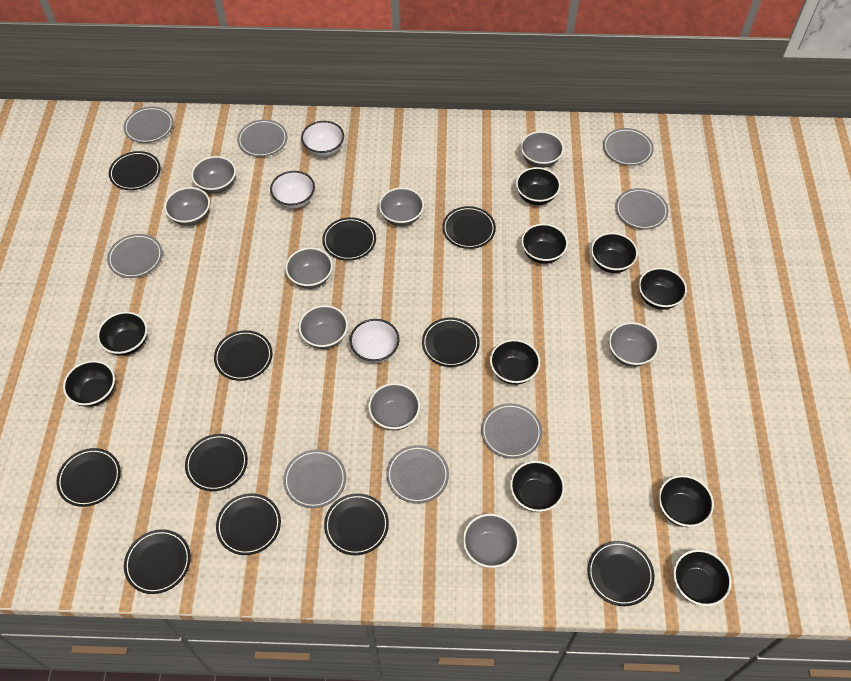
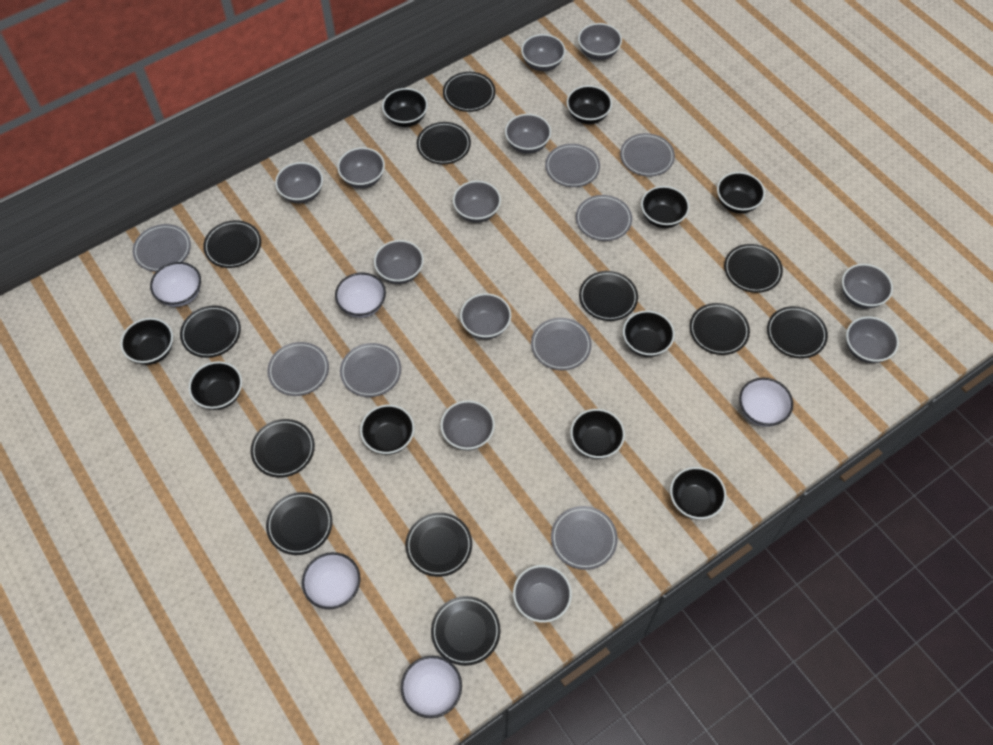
black plate: [56,448,121,507] [109,151,161,190] [124,529,191,594] [185,434,248,491] [214,330,272,381] [216,493,281,555] [322,217,376,261] [324,493,389,555] [422,318,480,367] [442,206,496,249] [588,541,655,606] = 11 -> [180,306,241,358] [203,220,261,268] [250,419,315,478] [266,492,333,555] [405,513,472,577] [417,122,471,165] [431,596,501,666] [443,72,495,112] [579,271,638,321] [689,303,750,355] [724,244,783,293] [767,306,828,359] = 12
grey bowl: [164,187,210,226] [191,156,236,194] [285,247,333,289] [299,305,348,349] [368,383,420,431] [379,188,424,226] [463,514,519,568] [520,131,564,168] [609,322,659,367] = 9 -> [275,162,323,204] [337,147,385,188] [374,240,424,284] [440,400,495,451] [453,180,501,223] [460,293,511,339] [505,114,551,154] [513,565,572,623] [521,34,566,71] [578,23,622,60] [842,264,893,309] [846,316,899,363] = 12
white bowl: [270,171,315,209] [301,121,344,157] [350,319,400,363] = 3 -> [150,262,201,307] [302,552,361,609] [335,273,386,318] [401,656,462,718] [739,377,793,427] = 5

